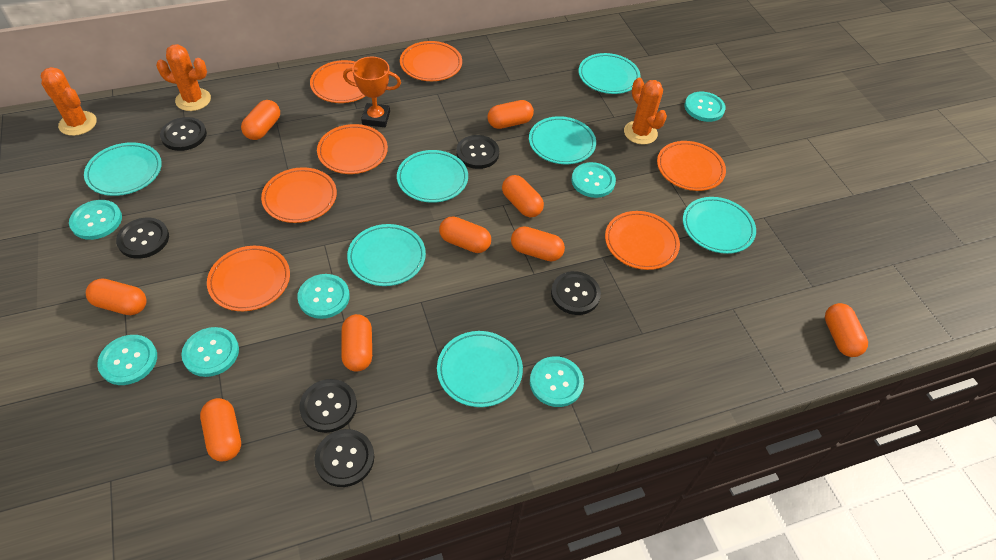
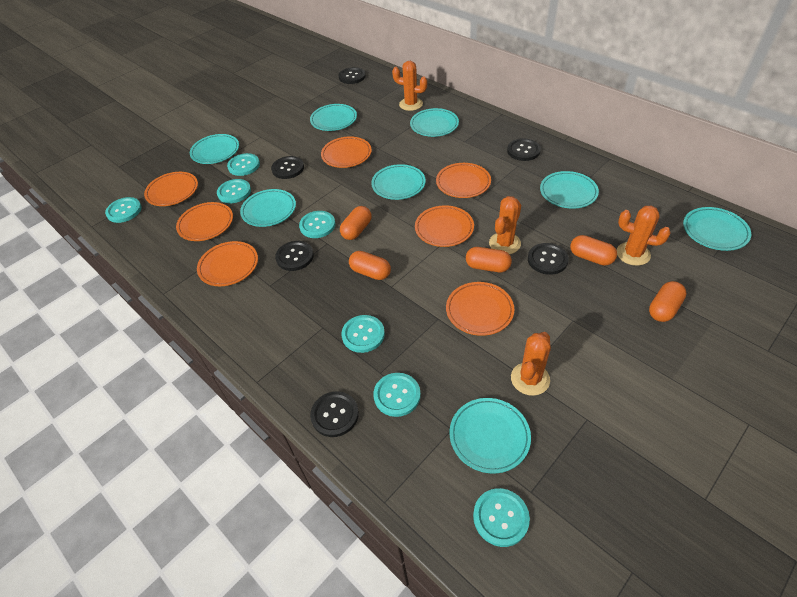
orange cactus: [41,67,97,136] [156,44,211,111] [624,78,667,145] = 3 -> [392,61,427,111] [489,196,521,254] [511,332,551,396] [617,206,671,266] = 4
orange capsule: [86,278,147,315] [200,398,241,462] [241,100,280,140] [341,314,372,372] [439,216,491,253] [487,100,534,129] [502,175,544,217] [511,226,565,261] [825,303,868,357] = 9 -> [340,206,372,240] [349,251,391,280] [466,247,512,272] [570,235,617,266] [649,281,687,322] = 5
orange trophy: [343,57,401,127] = 1 -> none = 0
turquoise plate: [84,142,162,196] [347,224,426,286] [397,150,468,203] [437,331,523,407] [529,116,596,164] [579,53,641,94] [683,197,756,254] = 7 -> [190,134,239,164] [240,189,296,227] [310,104,357,131] [371,164,426,200] [410,108,459,137] [450,398,531,473] [540,171,599,209] [683,207,751,251] = 8

